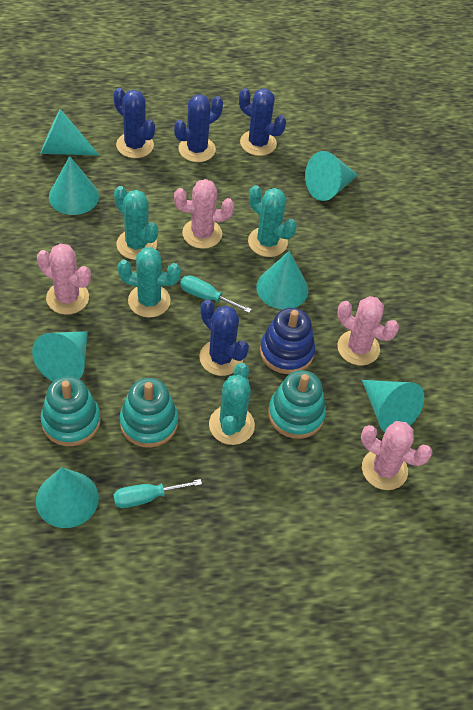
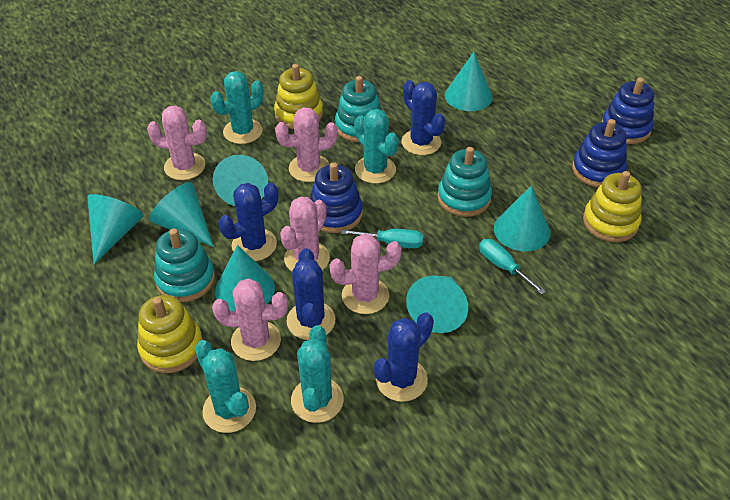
blue stacking toy: [260,308,315,374] = 1 -> [310,162,363,233] [572,119,627,187] [602,78,654,144] = 3
pink cactus: [37,243,91,315] [174,179,234,249] [337,296,399,365] [361,421,432,490] = 4 -> [147,106,207,180] [212,278,288,361] [275,107,338,182] [280,197,330,271] [329,234,402,314] = 5
yellow stacking toy: none = 0 -> [137,295,203,373] [274,64,323,129] [583,171,642,242] = 3

